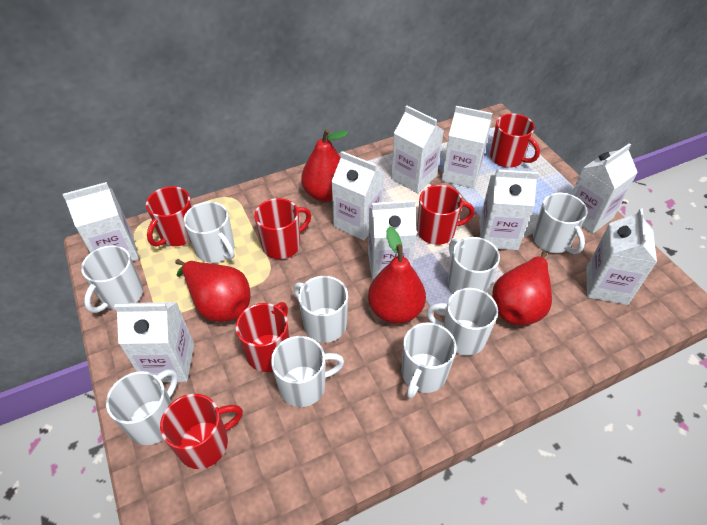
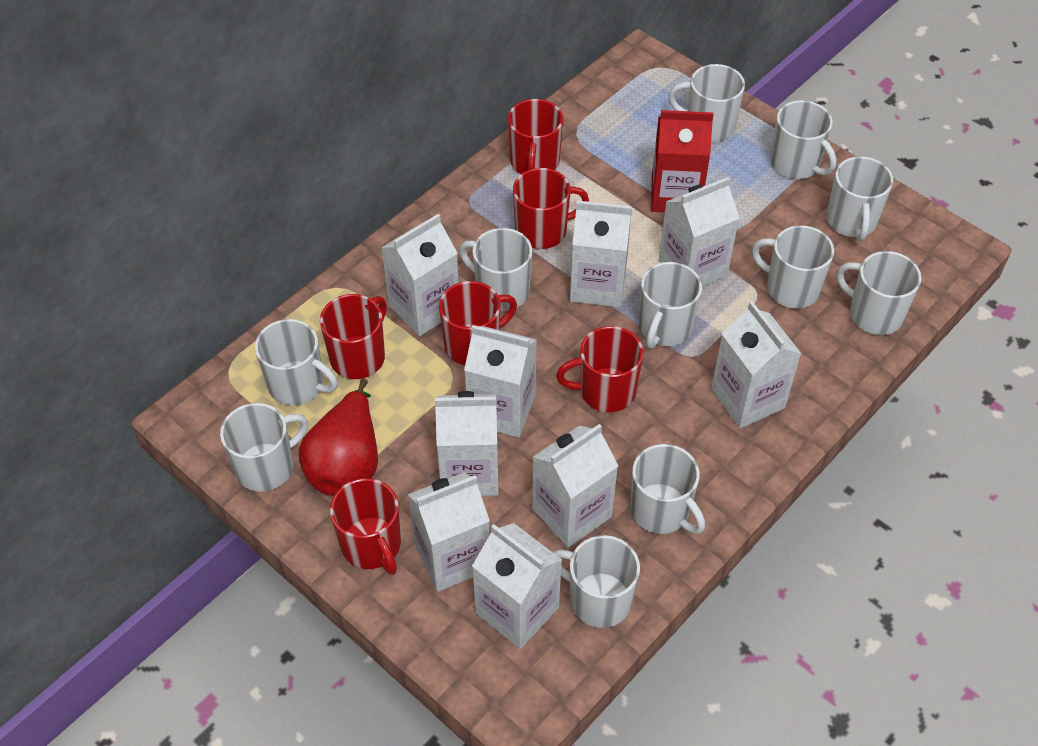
red carton: none = 0 -> [651,110,714,212] = 1
red pear: [175,259,250,322] [301,129,348,202] [368,226,426,324] [492,251,552,326] = 4 -> [299,378,378,496] = 1
white mug: [81,245,143,313] [106,369,178,445] [184,202,235,263] [271,336,344,407] [293,276,348,343] [402,322,457,399] [426,288,498,356] [448,237,500,293] [533,193,588,254] = 9 -> [220,403,308,492] [255,319,338,405] [459,228,532,311] [553,535,640,628] [630,444,705,534] [639,262,702,349] [668,64,745,142] [752,225,834,309] [770,100,837,179] [826,156,893,241] [837,251,922,335] = 11

